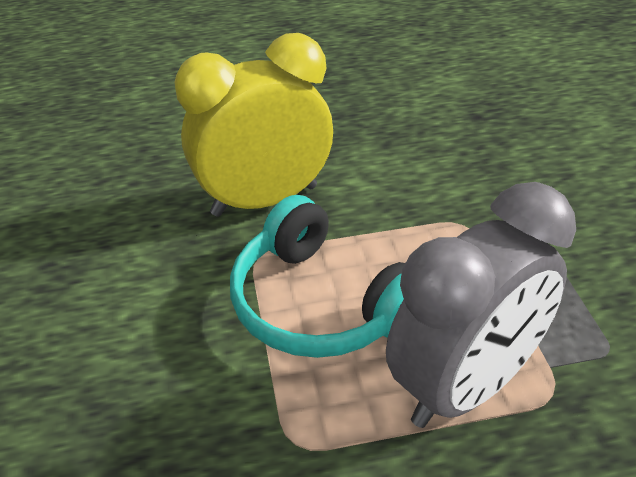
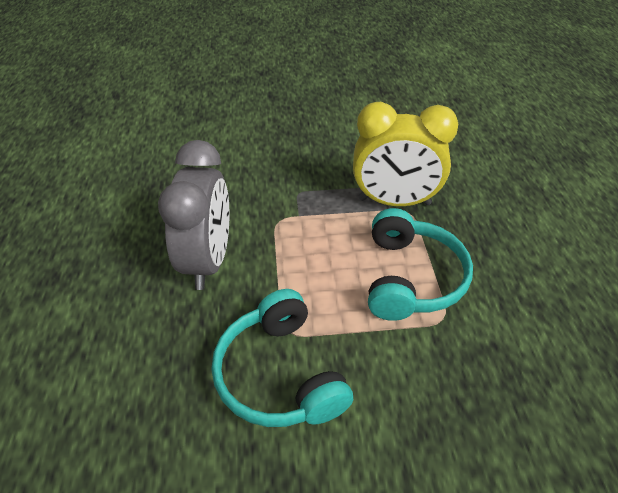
turquoise headphones: [230,195,405,358] = 1 -> [212,289,353,427] [368,208,473,321] = 2

